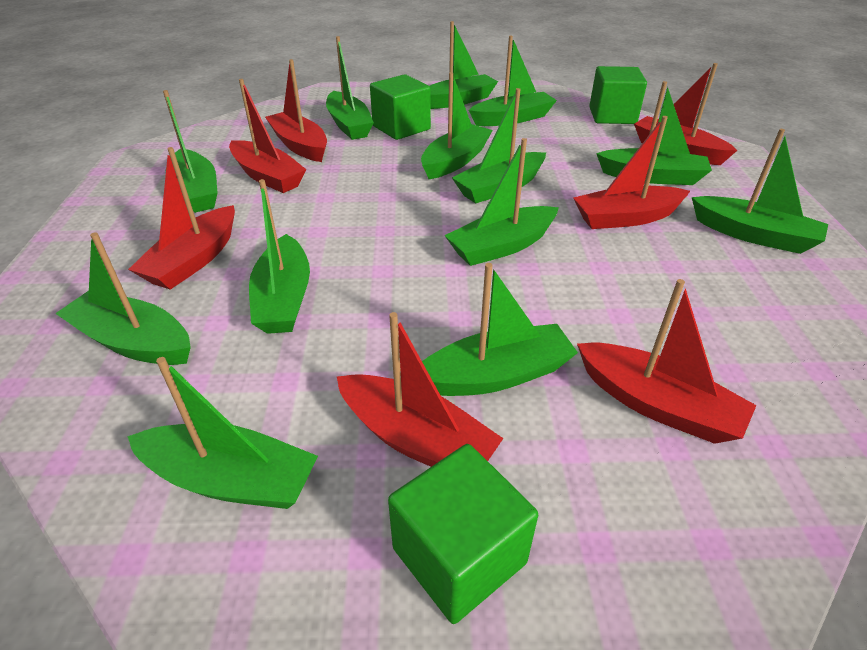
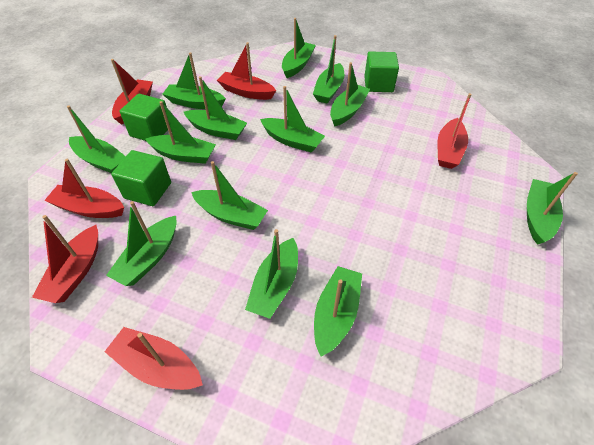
red boat: [128,147,235,290] [229,79,307,193] [265,59,327,162] [337,312,503,467] [574,116,690,229] [577,279,757,444] [634,63,737,165] = 7 -> [32,215,98,303] [44,159,124,218] [105,327,203,390] [111,59,153,125] [217,42,276,100] [437,93,472,169] = 6

